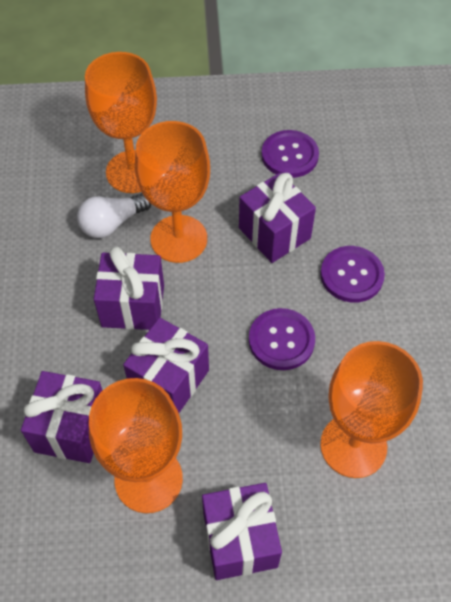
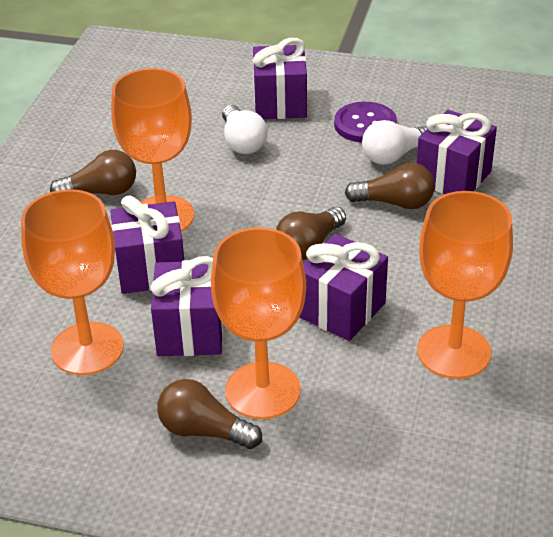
brown light bulb: none = 0 -> [50,150,136,195] [157,379,262,449] [276,207,346,260] [345,163,435,209] = 4
purple button: [249,308,315,370] [261,130,319,178] [320,246,385,303] = 3 -> [334,102,397,143] = 1
white light bulb: [77,193,151,238] = 1 -> [222,105,268,154] [362,120,428,165] = 2

